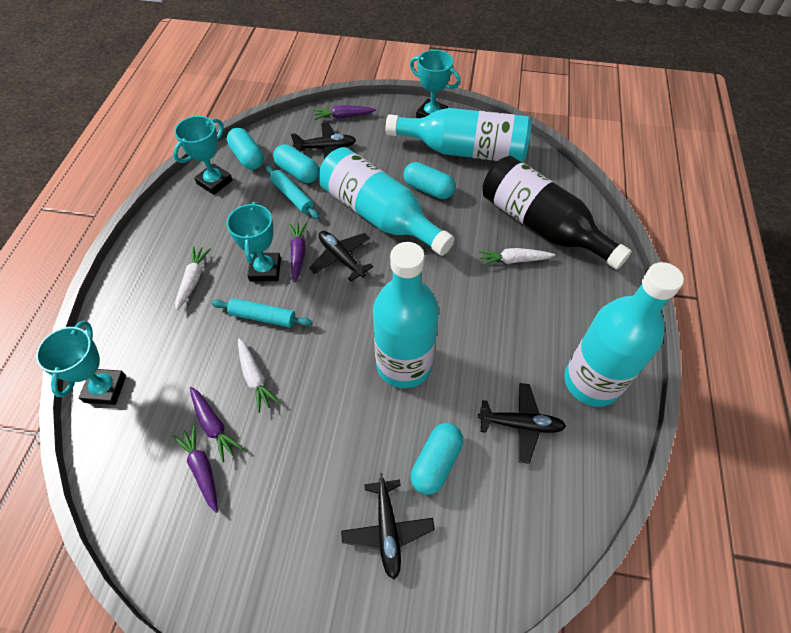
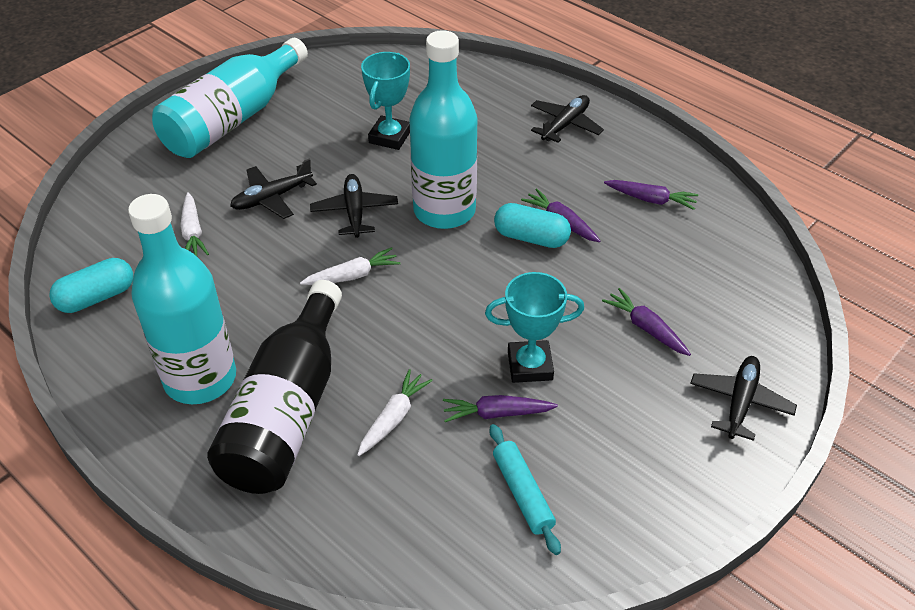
turquoise bottle: [319,147,454,256] [373,242,439,388] [386,108,532,162] [564,262,684,407] = 4 -> [128,194,236,404] [152,38,308,158] [409,30,477,229] = 3
turquoise capsule: [227,128,264,170] [273,144,319,183] [403,162,455,199] [411,423,463,495] = 4 -> [49,258,133,313] [494,203,571,248] = 2
turquoise rolling pin: [211,298,312,328] [265,165,320,219] = 2 -> [489,424,561,555] = 1
turquoise trophy: [36,321,126,405] [173,116,233,195] [227,202,281,282] [410,50,460,118] = 4 -> [361,52,410,150] [485,272,584,383] = 2

